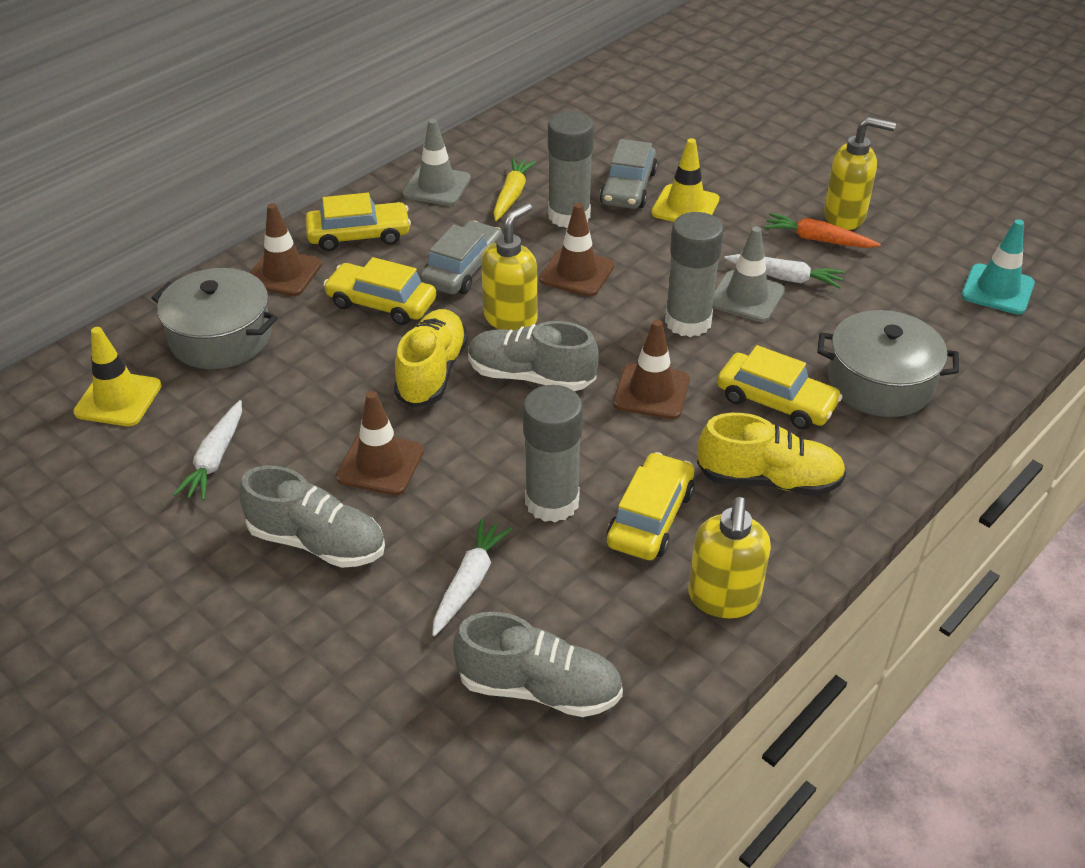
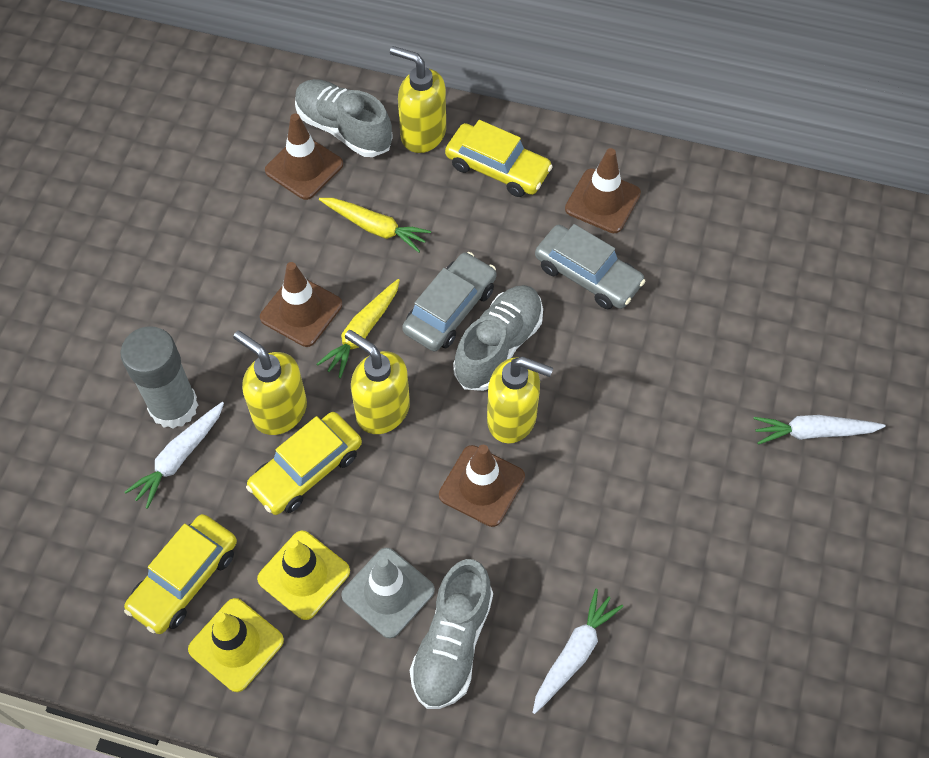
grey glue stick: [523,385,583,522] [548,112,594,228] [665,212,724,337] = 3 -> [120,326,198,429] = 1
grey pot: [152,268,278,369] [817,310,959,417] = 2 -> none = 0
grey traffic cone: [403,119,471,206] [713,226,785,322] = 2 -> [341,548,435,639] = 1
orange carrot: [764,213,881,248] = 1 -> none = 0
turquoise traffic cone: [961,219,1035,315] = 1 -> none = 0
yellow car: [305,193,411,251] [323,257,436,325] [607,452,694,560] [717,345,843,430] = 4 -> [124,514,237,634] [246,412,362,515] [445,120,553,197] = 3
yellow carrot: [493,158,536,221] = 1 -> [316,279,400,378] [319,198,431,253] = 2
yellow shoe: [394,309,468,408] [697,413,846,496] = 2 -> none = 0
yellow soap dispenser: [481,203,538,331] [688,497,771,618] [824,117,896,230] = 3 -> [233,331,307,435] [345,330,410,434] [390,46,446,153] [487,357,553,444] = 4

